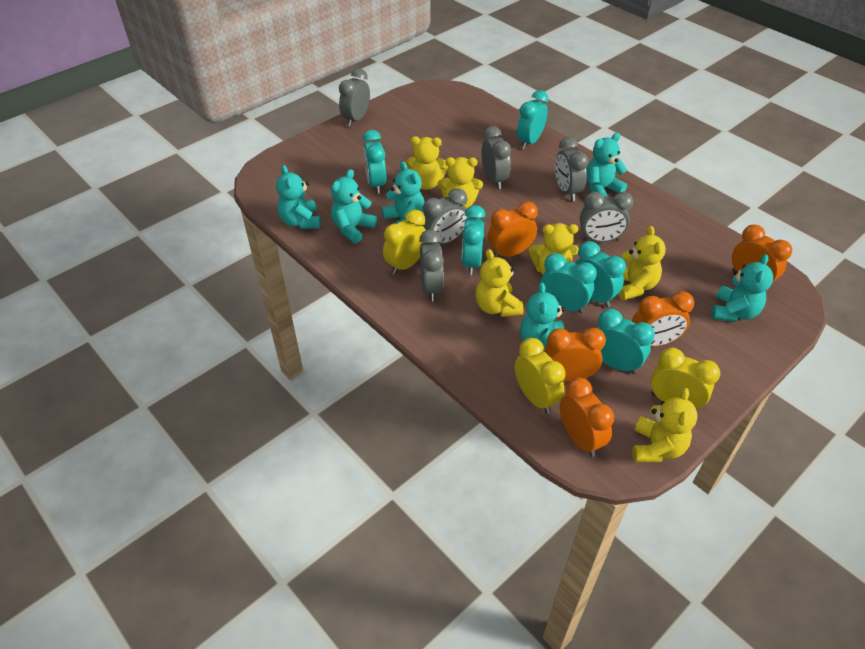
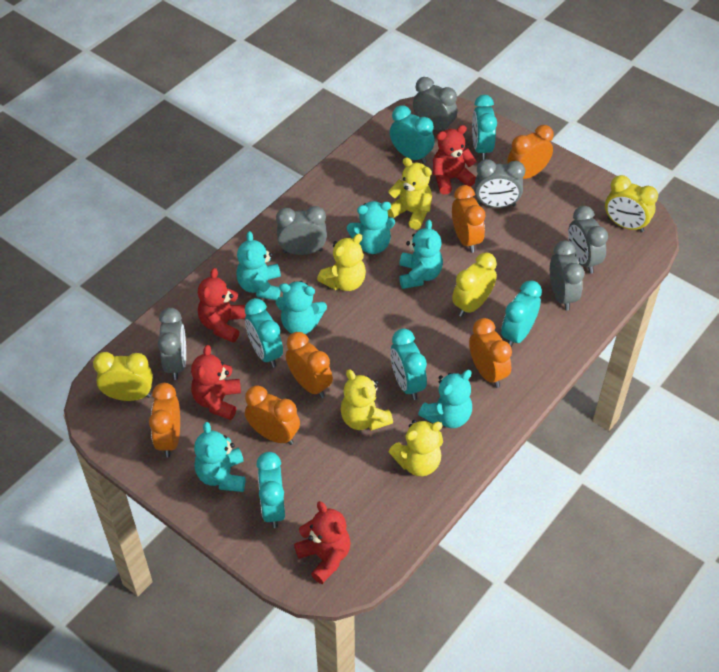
orange clock: [488,201,537,257] [544,328,606,382] [560,377,614,457] [632,291,694,347] [732,224,792,291] = 5 -> [149,383,180,457] [245,385,300,445] [286,332,333,398] [452,185,485,253] [469,318,512,388] [507,125,554,179] = 6
red teddy bear: none = 0 -> [191,345,241,420] [198,268,246,343] [294,501,351,584] [433,125,477,195] = 4
yellow teddy bear: [405,136,448,190] [438,157,483,209] [476,249,524,317] [529,223,579,274] [618,226,666,300] [632,388,698,462] = 6 -> [317,234,366,291] [340,369,393,431] [387,157,432,230] [389,420,443,476] = 4

